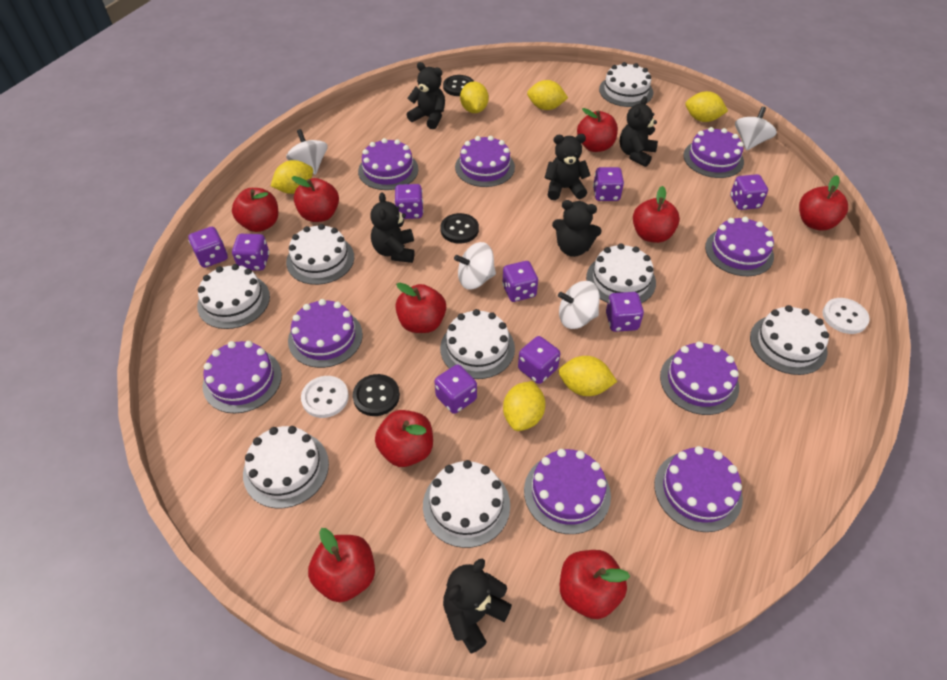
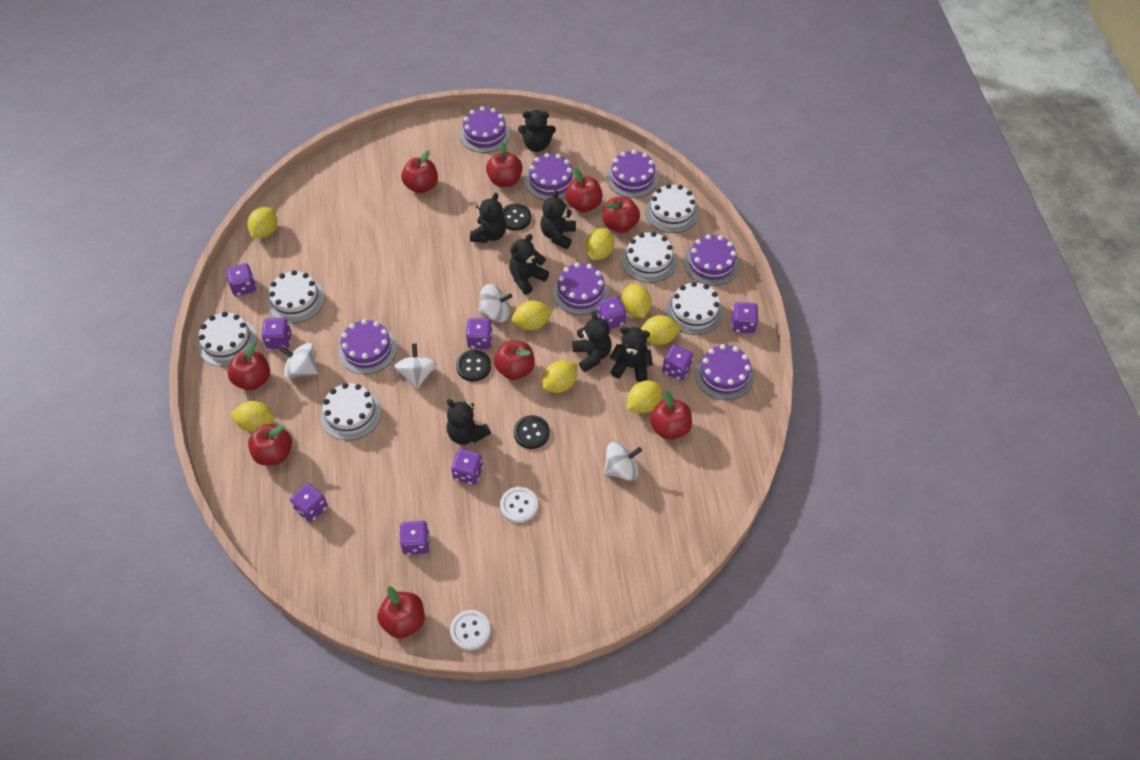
black teddy bear: [370,192,415,263] [407,62,445,129] [443,558,512,653] [545,134,591,200] [552,200,602,257] [620,96,658,167] = 6 -> [447,399,491,445] [470,193,506,243] [509,234,549,295] [518,110,556,152] [540,190,576,249] [572,311,612,372] [610,327,653,382] = 7
purple cake: [203,341,282,414] [288,299,363,368] [358,138,418,190] [455,136,515,187] [524,449,611,534] [654,446,743,532] [660,341,739,415] [683,127,744,178] [705,217,774,276] = 9 -> [338,319,397,374] [460,106,511,153] [525,153,576,201] [552,262,609,315] [606,150,659,198] [684,234,740,286] [695,344,754,400] = 7
white cake: [197,264,270,329] [243,426,329,508] [286,224,354,285] [423,460,510,548] [440,309,515,379] [586,244,656,303] [599,62,653,107] [750,305,829,375] = 8 -> [198,312,257,367] [267,270,325,323] [320,383,381,440] [622,232,677,283] [645,184,699,233] [666,282,723,335] = 6
yellow lemon: [271,160,313,194] [460,81,489,113] [503,381,545,431] [527,80,568,110] [559,356,617,396] [686,91,728,122] = 6 -> [230,401,275,432] [247,207,277,238] [512,301,553,330] [543,360,577,393] [586,228,614,260] [622,284,651,318] [627,381,662,413] [641,315,682,345] = 8

